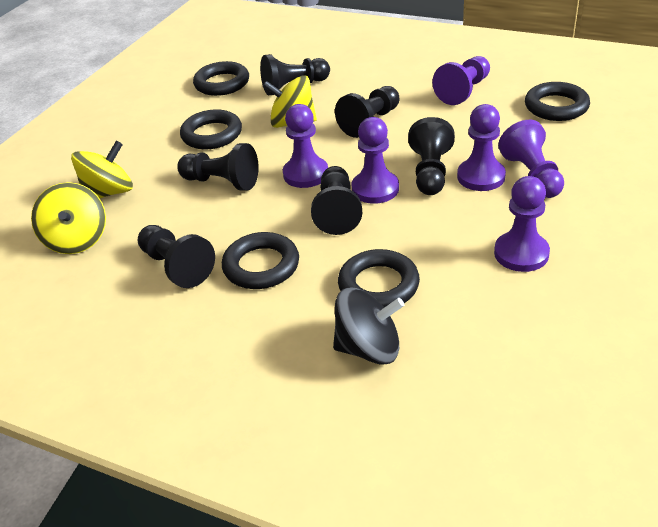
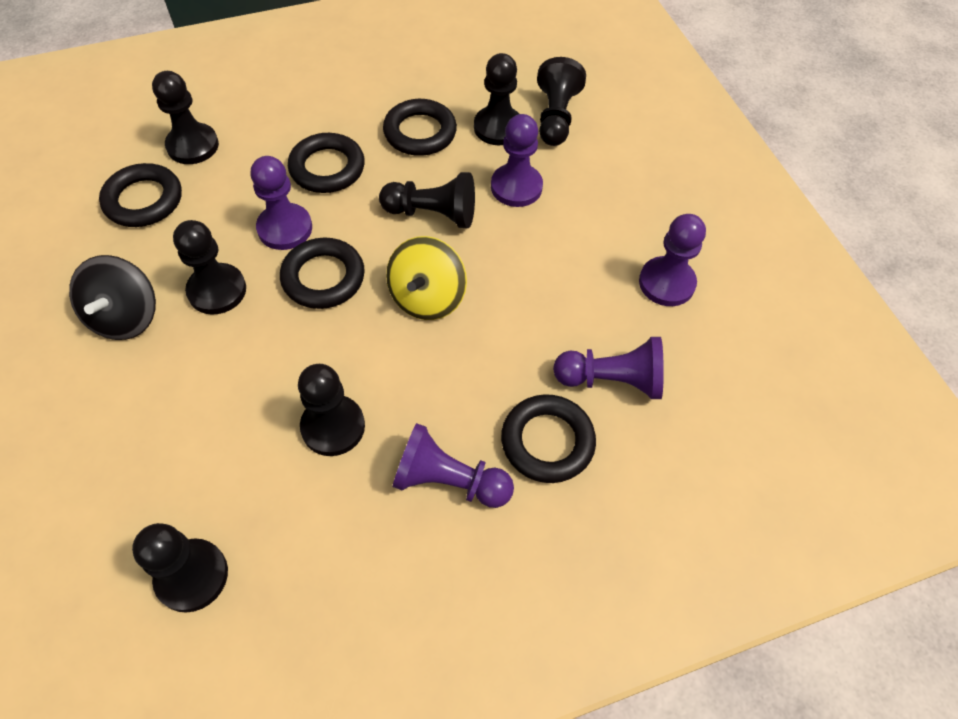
black pawn: [138,225,215,288] [177,143,259,191] [260,54,330,95] [311,166,362,235] [335,86,400,138] [408,117,455,195] = 6 -> [132,523,228,613] [152,71,219,164] [173,220,246,315] [298,364,365,456] [379,172,475,228] [474,53,519,145] [537,57,586,146] = 7
purple pawn: [283,104,328,188] [352,117,399,204] [432,56,490,105] [457,104,506,191] [494,176,550,272] [498,120,564,198] = 6 -> [251,156,312,250] [392,423,514,508] [491,114,543,207] [553,337,664,399] [639,214,706,306] = 5
yellow spinning top: [31,182,106,254] [71,141,133,198] [263,75,317,128] = 3 -> [386,236,467,320] = 1

